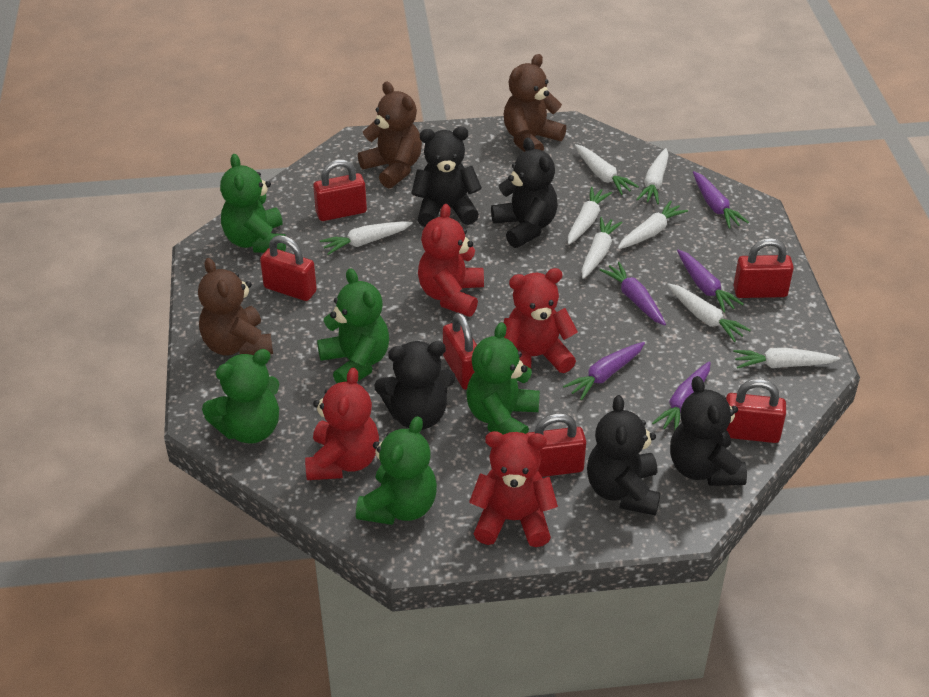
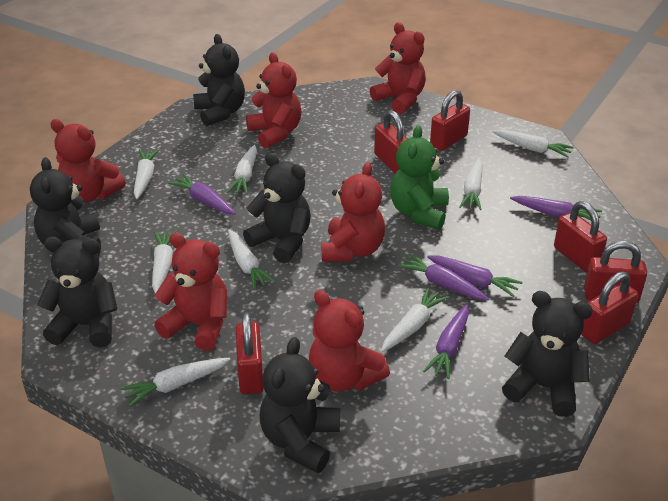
black teddy bear: [374,341,456,430] [411,127,482,227] [491,137,558,248] [587,395,660,516] [670,376,747,486] = 5 -> [30,157,101,256] [37,237,118,347] [193,34,245,127] [243,153,311,263] [259,337,340,473] [502,291,593,417] = 6
brown teddy bear: [198,258,273,356] [358,82,422,188] [504,54,566,152] = 3 -> none = 0
green teddy bear: [202,349,280,444] [220,154,286,253] [317,268,389,383] [356,416,437,525] [466,322,540,435] = 5 -> [390,125,449,230] = 1
red teddy bear: [305,367,379,480] [418,204,484,317] [469,431,558,547] [504,268,578,373] = 4 -> [50,119,126,203] [154,233,227,351] [246,52,301,148] [309,290,390,392] [322,162,385,261] [370,23,426,114] = 6

